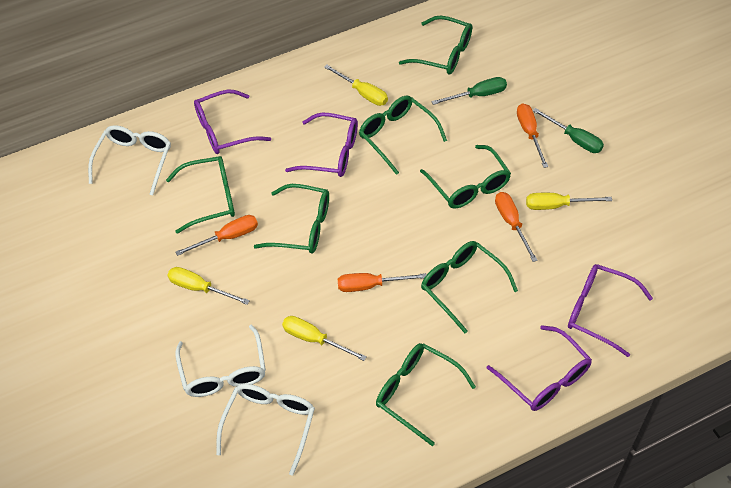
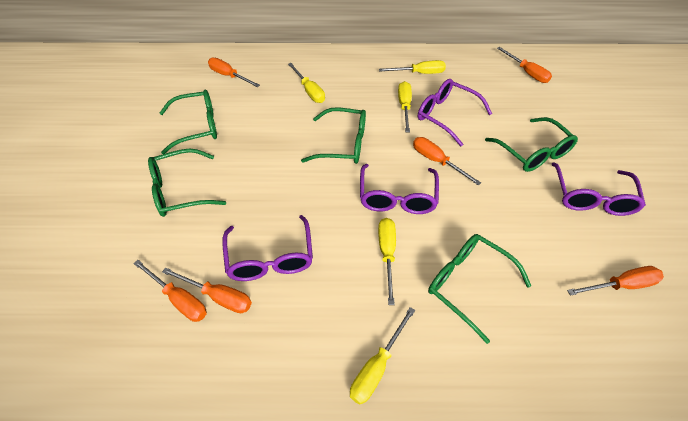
green glasses: [166,156,235,234] [254,184,329,254] [359,95,447,175] [376,343,476,446] [399,16,472,74] [420,145,511,209] [421,241,518,333] = 7 -> [148,149,226,217] [160,90,217,154] [301,108,366,164] [428,234,531,344] [485,117,578,172] = 5
green screwdriver: [431,77,507,105] [533,108,604,153] = 2 -> none = 0
orange screwdriver: [175,215,258,256] [338,273,426,292] [495,192,538,262] [517,103,548,168] = 4 -> [133,260,207,322] [162,267,252,313] [208,58,260,87] [413,137,481,186] [497,47,552,83] [567,266,664,296] = 6
white glasses: [88,125,171,195] [175,324,266,397] [216,384,315,476] = 3 -> none = 0
yellow screwdriver: [168,267,250,305] [282,316,367,361] [324,65,388,106] [526,193,612,210] = 4 -> [288,63,325,103] [350,307,415,405] [378,218,396,305] [379,60,446,74] [398,81,412,132] = 5

